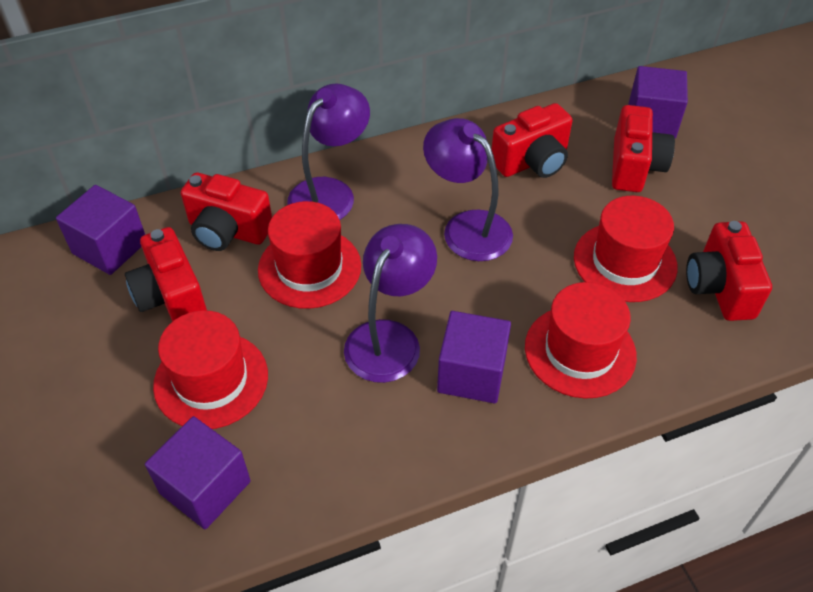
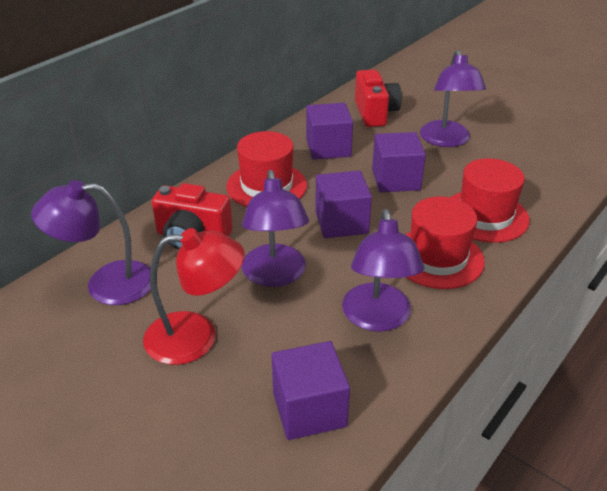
purple lamp: [287,84,370,220] [344,224,437,383] [423,118,513,261] = 3 -> [31,180,151,305] [242,170,309,287] [342,209,424,332] [420,50,486,147] = 4
red camera: [125,227,207,322] [181,172,272,251] [491,103,573,178] [612,105,675,192] [686,221,772,321] = 5 -> [152,183,232,250] [355,70,402,127] = 2
red hat: [153,310,268,429] [258,201,361,309] [525,282,637,399] [574,196,678,302] = 4 -> [227,131,307,207] [405,197,485,289] [450,158,530,243] = 3
red lamp: none = 0 -> [143,228,245,365] = 1

